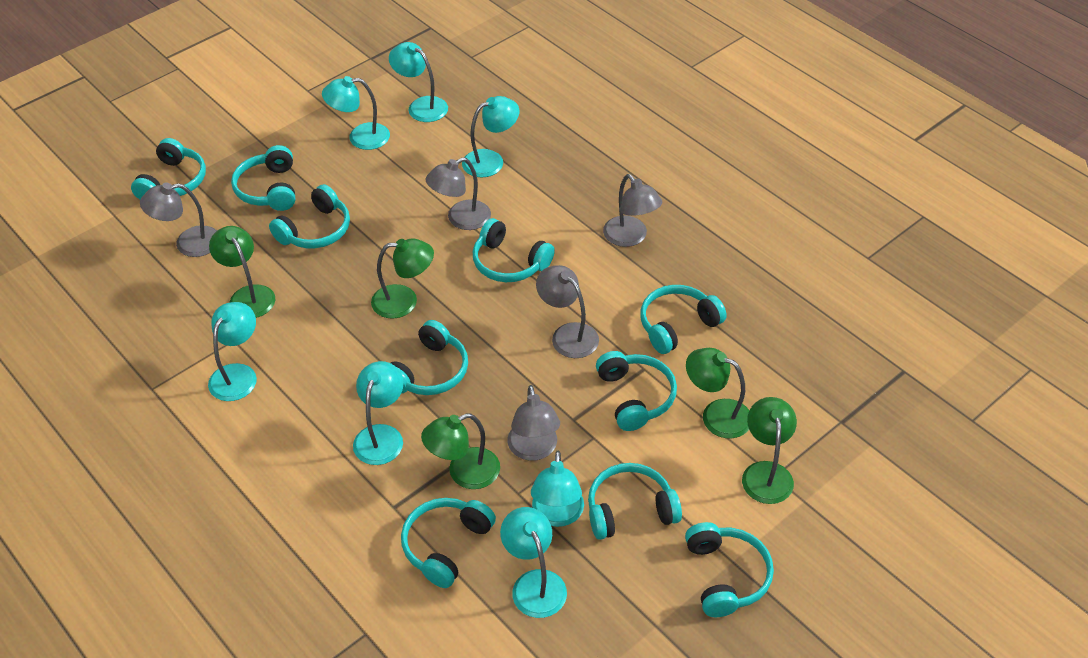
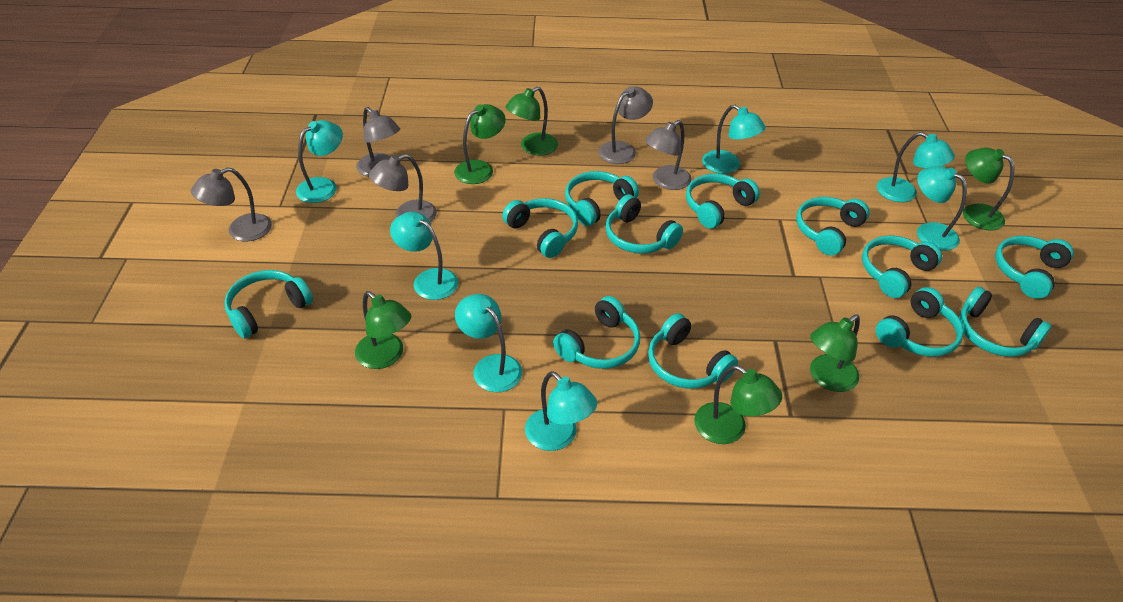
green lamp: [209,226,275,318] [371,238,434,318] [421,413,500,489] [686,348,749,438] [742,397,797,504] = 5 -> [355,291,412,369] [454,104,506,184] [506,87,558,156] [694,365,782,444] [810,315,860,392] [963,148,1014,231] = 6
turquoise headphones: [131,138,206,199] [231,145,295,211] [269,184,350,249] [391,320,468,395] [401,498,496,588] [473,218,555,282] [588,463,682,540] [596,351,677,431] [640,285,727,354] [685,522,774,617] = 10 -> [224,270,313,339] [502,198,578,258] [553,296,640,369] [565,171,639,226] [606,194,683,254] [648,313,738,389] [686,174,760,229] [796,197,870,256] [862,236,942,298] [876,287,964,357] [959,287,1052,357] [995,236,1074,299] = 12

